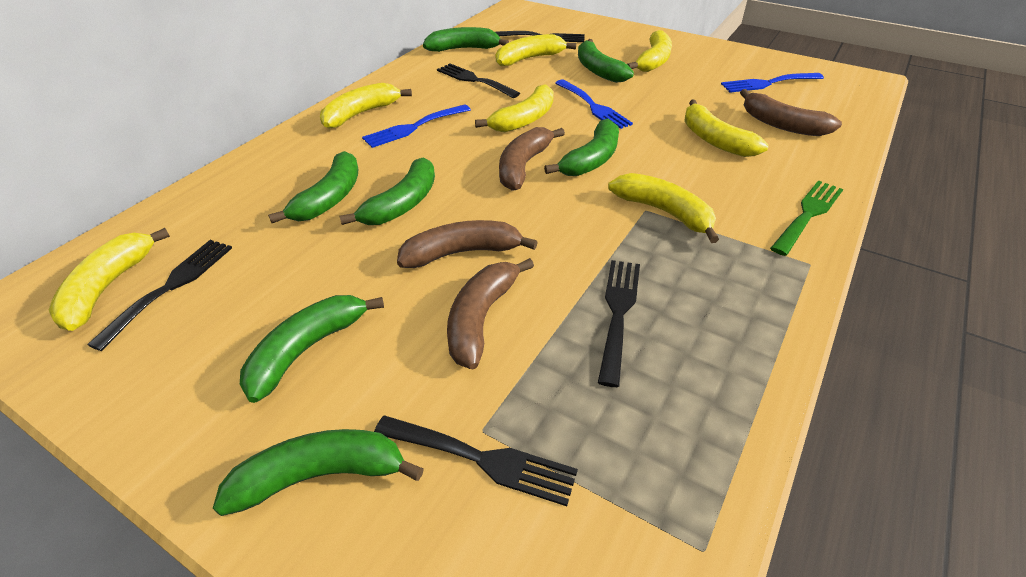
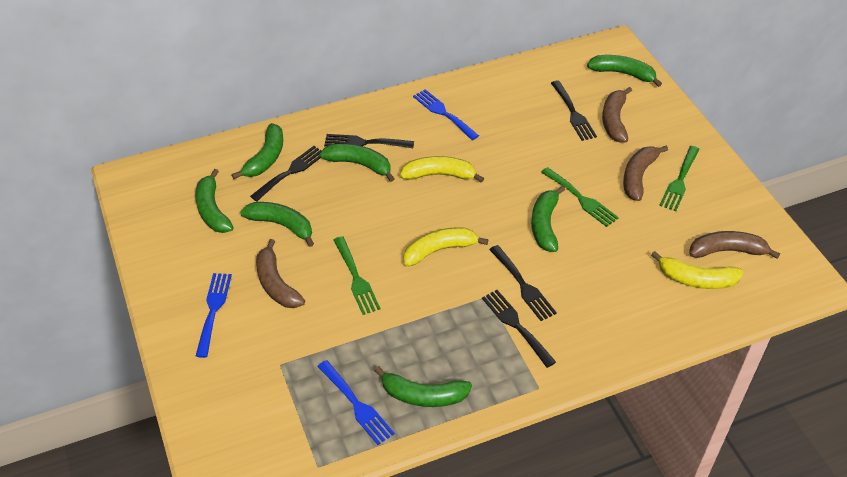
green fork: [770,180,843,256] = 1 -> [334,236,381,315] [541,167,619,227] [659,146,700,211] = 3
yellow banana: [49,228,170,331] [320,83,412,129] [475,84,554,132] [496,34,576,66] [608,173,719,243] [627,30,672,72] [684,100,769,157] = 7 -> [400,156,484,183] [403,227,488,266] [651,251,743,289] = 3

